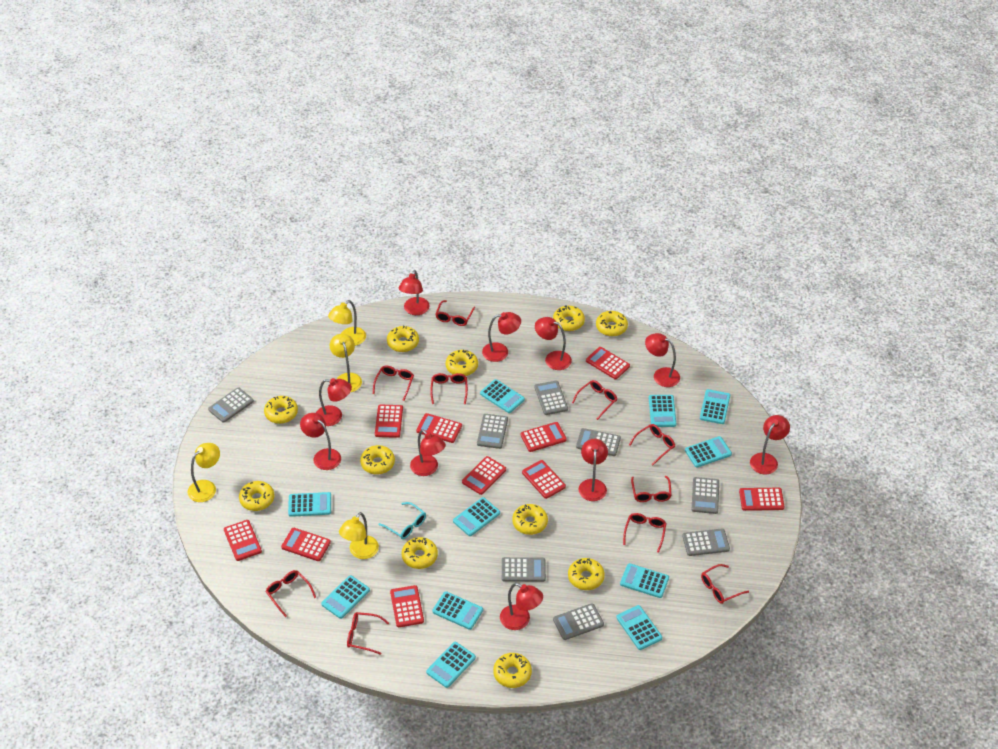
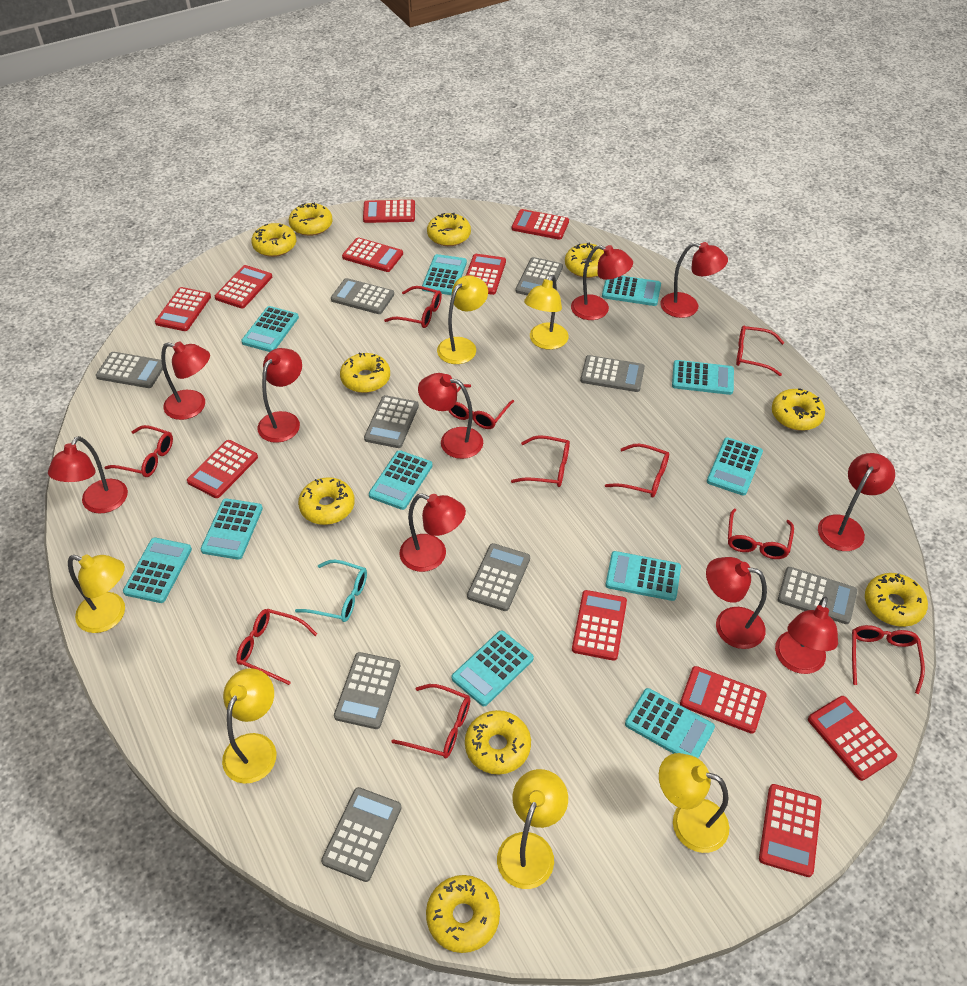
grey calculator: [208,388,254,423] [477,414,508,449] [502,557,546,582] [534,380,568,415] [553,603,604,640] [576,428,621,456] [682,529,730,556] [692,477,719,514] = 8 -> [96,352,163,388] [321,787,402,882] [331,278,394,314] [334,652,400,729] [364,395,419,448] [467,543,530,611] [515,257,563,295] [580,355,645,392] [778,567,857,624] = 9
red calculator: [224,520,262,561] [281,528,331,561] [375,404,403,438] [390,585,424,627] [416,413,462,443] [462,456,506,495] [520,422,567,452] [522,460,566,499] [586,347,630,379] [739,488,785,511] = 10 -> [155,287,211,331] [187,440,258,498] [215,265,272,308] [342,237,403,272] [363,200,415,223] [466,254,506,295] [512,209,569,240] [572,590,627,661] [680,666,767,734] [759,784,822,877] [808,696,897,781] = 11
yellow donut: [239,481,274,511] [264,396,298,424] [360,445,395,474] [387,325,419,352] [401,537,438,569] [446,350,478,376] [493,653,532,688] [512,504,548,535] [553,305,585,331] [568,558,605,590] [596,311,628,336] = 11 -> [251,223,296,257] [289,202,333,236] [298,477,355,525] [340,352,390,393] [426,875,500,953] [427,213,471,246] [465,710,531,775] [565,242,604,278] [772,388,825,431] [865,573,928,627] = 10
yellow lamp: [188,443,220,502] [328,300,366,346] [330,334,362,392] [339,512,379,559] = 4 -> [68,554,125,633] [222,668,276,784] [437,275,488,364] [497,769,568,889] [524,275,569,350] [659,753,729,853] = 6

